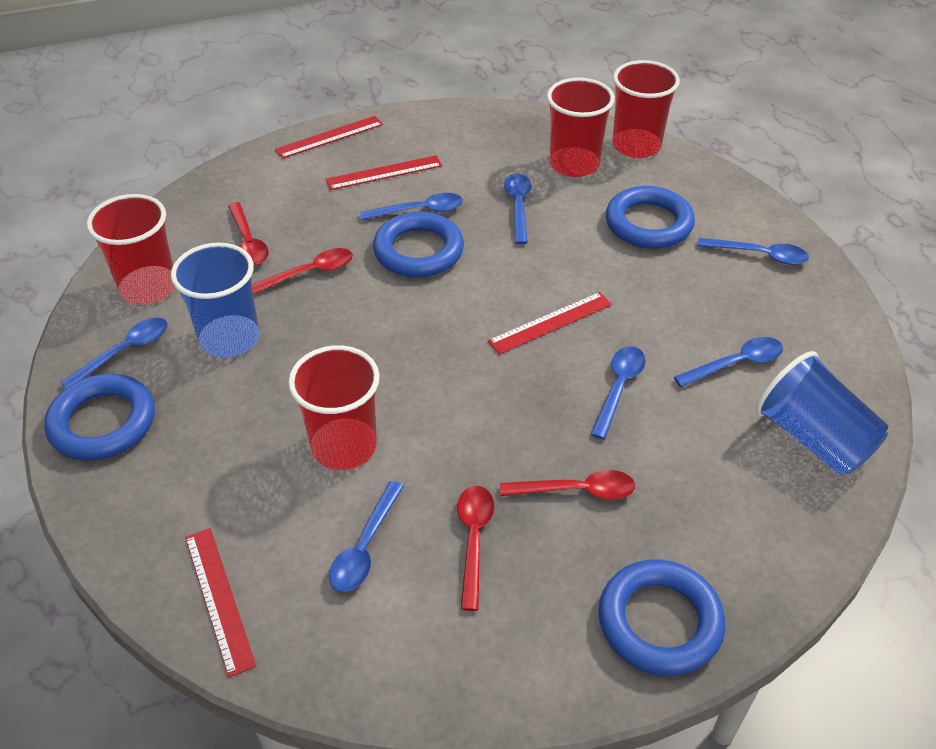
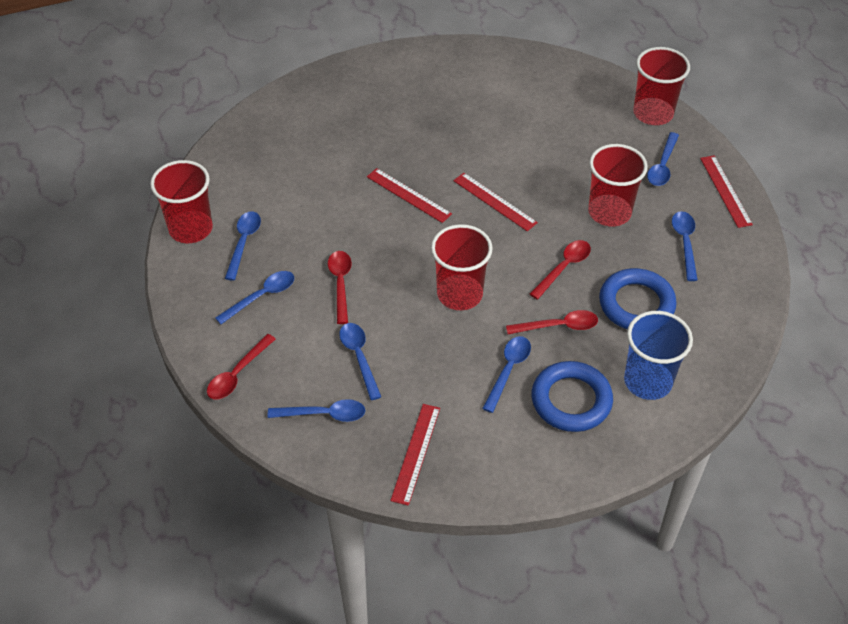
blue cup: [171,243,259,358] [756,351,888,475] = 2 -> [624,311,693,400] = 1
blue ring: [44,374,155,461] [373,212,464,277] [598,559,725,676] [606,186,695,249] = 4 -> [531,361,613,432] [599,268,677,329] = 2

